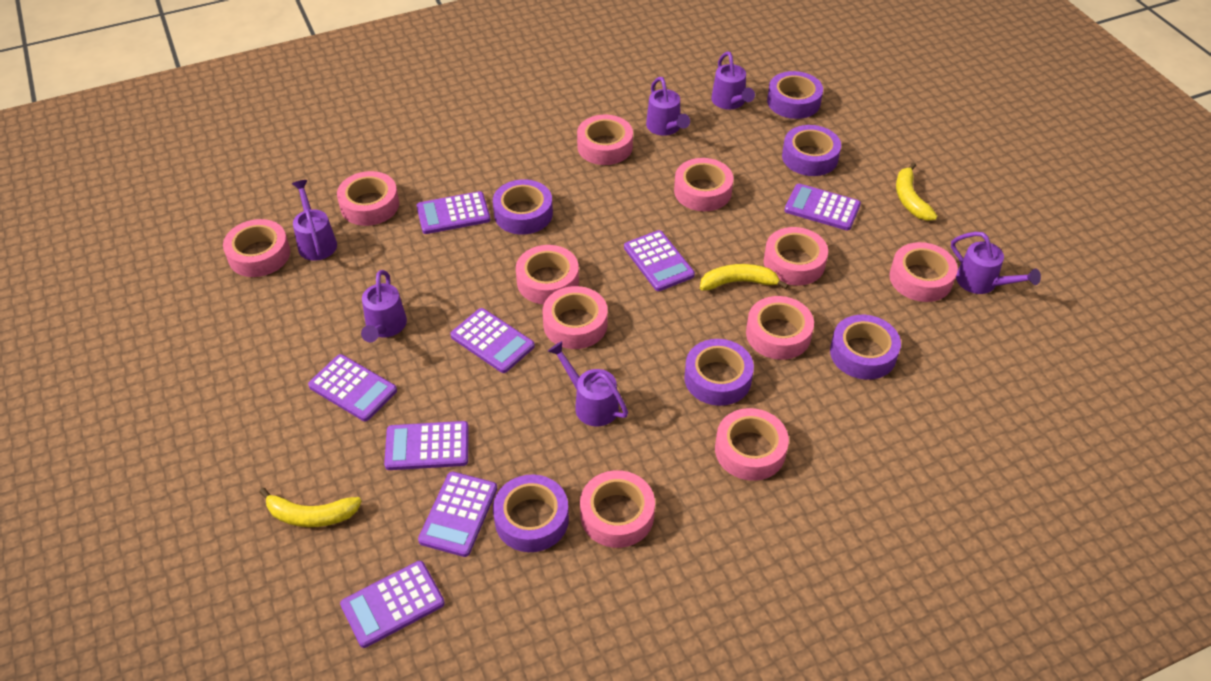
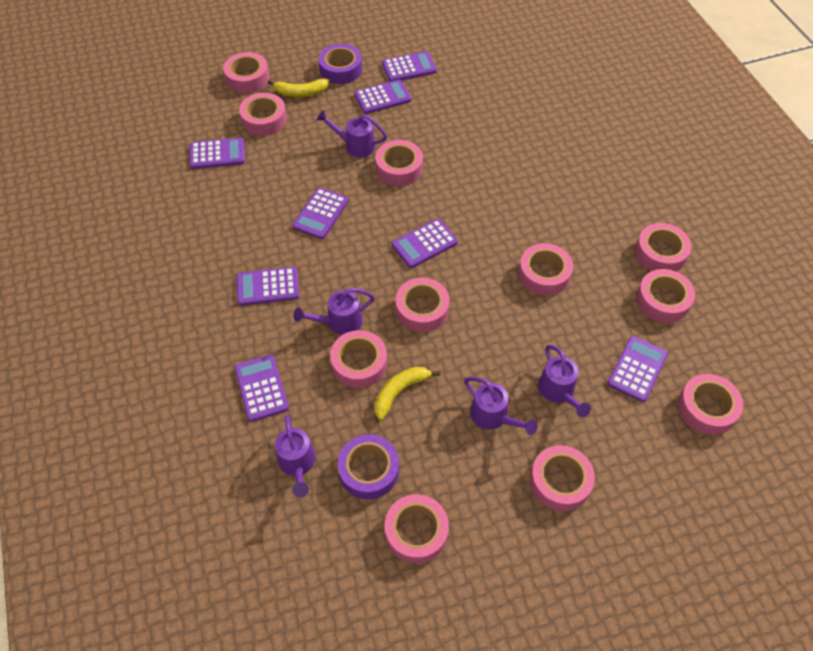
purple tape: [493,179,553,235] [493,474,569,552] [684,339,754,406] [767,71,823,119] [782,125,841,176] [830,315,901,380] = 6 -> [318,44,362,84] [338,434,399,499] = 2
purple watering can: [292,180,337,261] [361,270,407,342] [548,341,628,426] [646,77,690,136] [711,51,755,110] [951,232,1041,294] = 6 -> [275,415,316,497] [293,288,375,335] [317,110,387,158] [464,377,538,435] [538,345,591,417] = 5
yellow banana: [259,488,362,527] [700,264,789,291] [896,162,937,221] = 3 -> [268,79,330,97] [375,367,440,420] = 2

